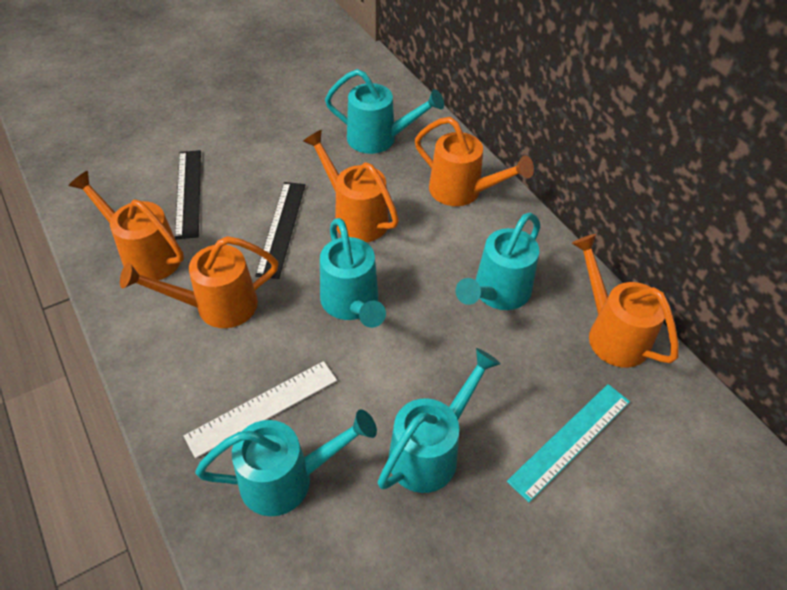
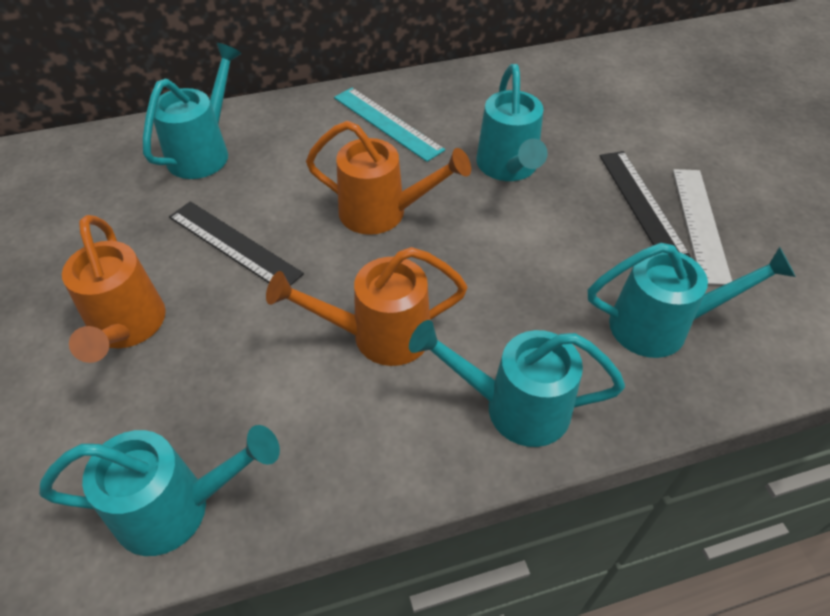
orange watering can: [69,171,184,280] [120,236,278,328] [303,130,399,242] [415,117,534,206] [571,234,679,368] = 5 -> [62,215,166,363] [266,247,468,366] [306,121,471,235] = 3

